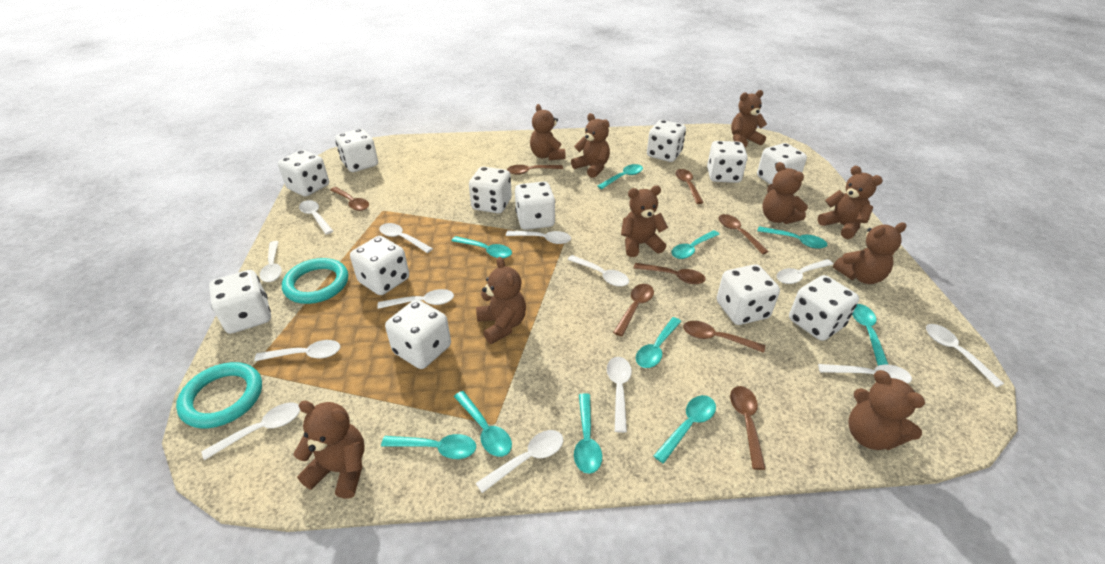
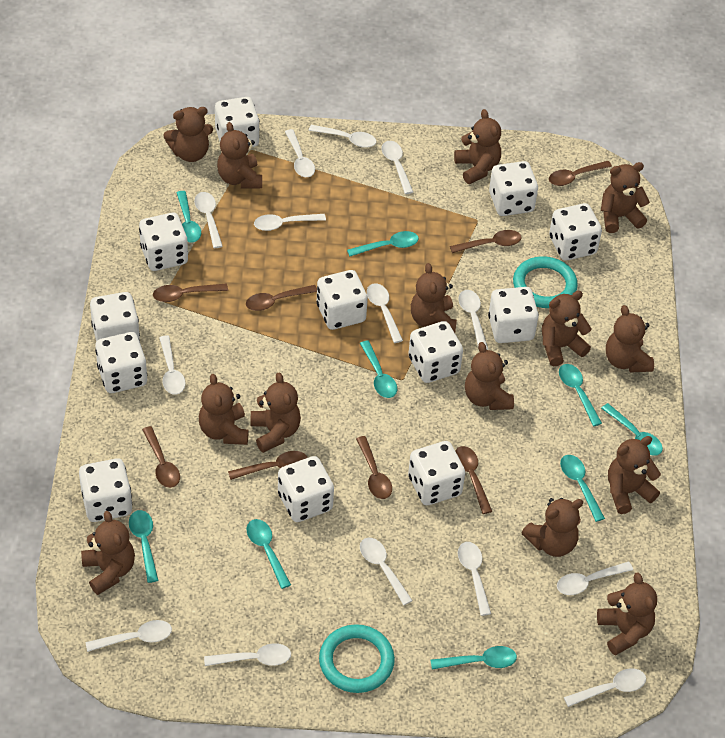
brown teddy bear: [294,401,364,498] [476,257,526,344] [530,104,566,160] [571,113,610,178] [621,186,668,257] [731,90,767,147] [762,162,808,224] [818,166,883,239] [833,222,906,284] [849,370,925,450] = 10 -> [81,511,135,595] [164,107,213,162] [199,374,249,445] [217,122,262,189] [251,372,301,453] [411,263,457,333] [454,109,501,184] [465,342,514,410] [521,498,583,557] [542,291,592,366] [597,572,657,655] [601,162,650,233] [606,305,654,373] [608,436,661,514] = 14
turquoise spoon: [381,434,476,459] [452,236,512,258] [454,391,512,457] [574,393,602,474] [598,164,643,189] [636,317,682,368] [653,395,716,464] [671,230,720,259] [757,226,827,249] [852,304,889,366] = 10 -> [129,510,159,583] [177,191,201,242] [246,519,291,589] [347,231,419,257] [360,341,397,398] [431,646,517,670] [559,364,602,426] [560,455,605,522] [601,403,663,456] = 9
white spoon: [201,403,300,460] [254,340,340,361] [260,241,282,282] [299,200,333,234] [377,289,454,309] [379,223,433,253] [476,430,563,493] [506,230,571,244] [567,255,629,287] [607,357,632,433] [777,259,834,284] [818,364,912,384] [926,324,1004,388] = 13 -> [86,620,172,652] [159,336,186,395] [194,192,223,248] [204,643,291,666] [254,214,326,231] [285,129,315,177] [309,125,376,148] [360,538,413,605] [367,283,403,343] [381,141,413,194] [458,290,488,350] [458,542,491,616] [557,562,633,595] [564,668,646,707] = 14

